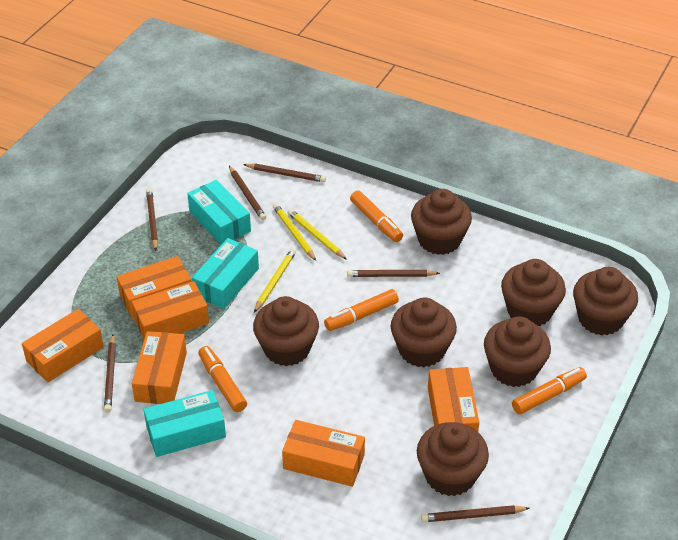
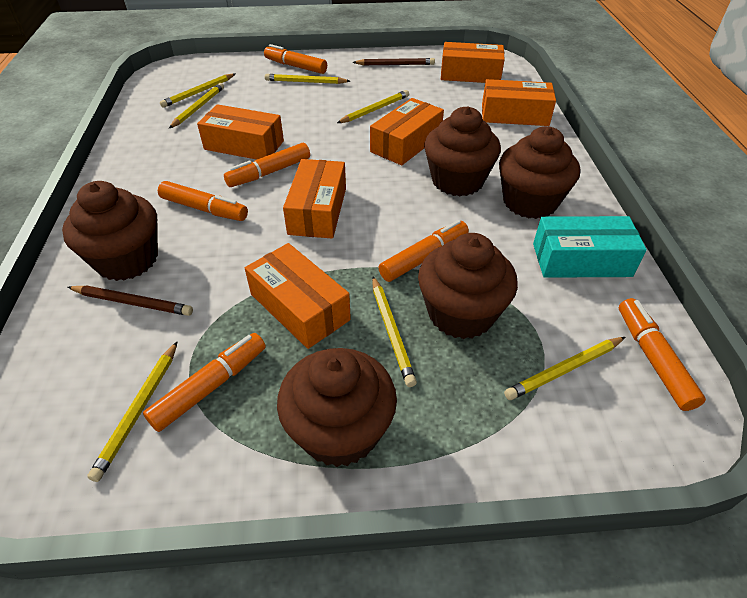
brown cupcake: [253,296,319,366] [391,297,457,367] [411,189,472,255] [417,422,489,496] [484,316,551,387] [501,259,566,326] [573,267,638,335] = 7 -> [62,181,158,281] [277,348,397,467] [418,233,518,339] [424,107,501,196] [499,126,580,219] = 5
brown pencil: [104,334,116,412] [146,189,158,251] [229,166,266,220] [243,164,326,182] [347,270,440,277] [421,505,530,522] = 6 -> [68,285,193,316] [352,58,435,65] = 2
orange marker: [198,346,247,412] [324,289,399,331] [350,190,403,242] [512,367,587,415] = 4 -> [143,333,266,432] [158,181,248,221] [224,143,310,187] [264,44,327,74] [378,220,469,282] [619,298,706,411] = 6
turquoise box: [144,390,226,457] [187,180,251,245] [192,238,259,309] = 3 -> [533,216,647,278] = 1
yellow pencil: [254,249,296,312] [273,203,316,261] [288,209,347,260] = 3 -> [87,341,178,482] [160,74,235,108] [169,83,224,128] [265,74,350,84] [337,90,409,123] [372,276,417,387] [504,337,625,400] = 7

